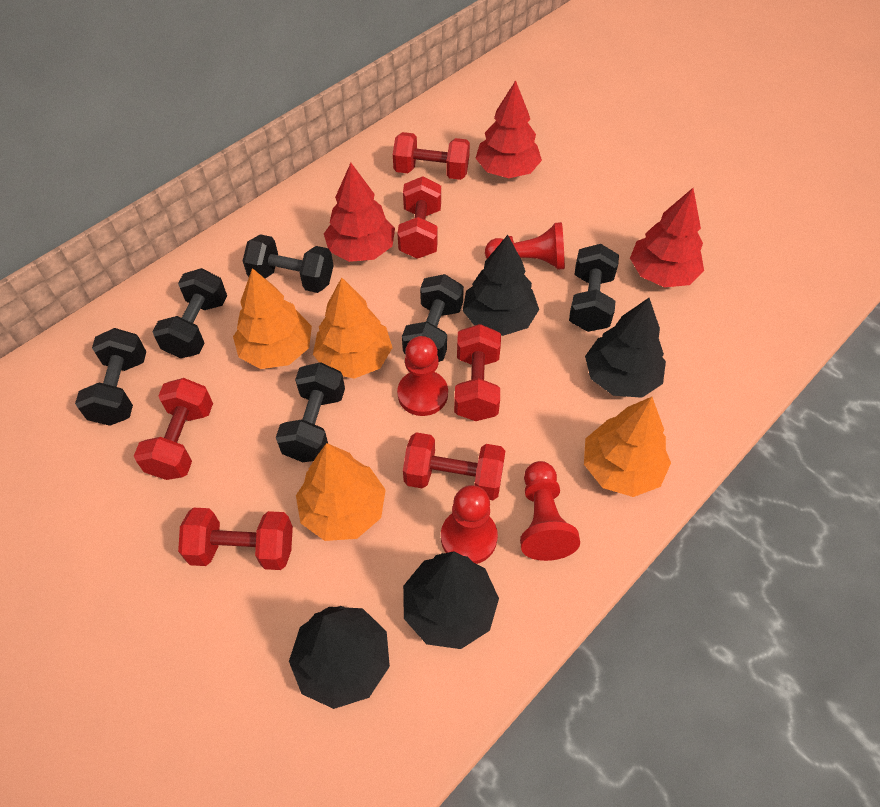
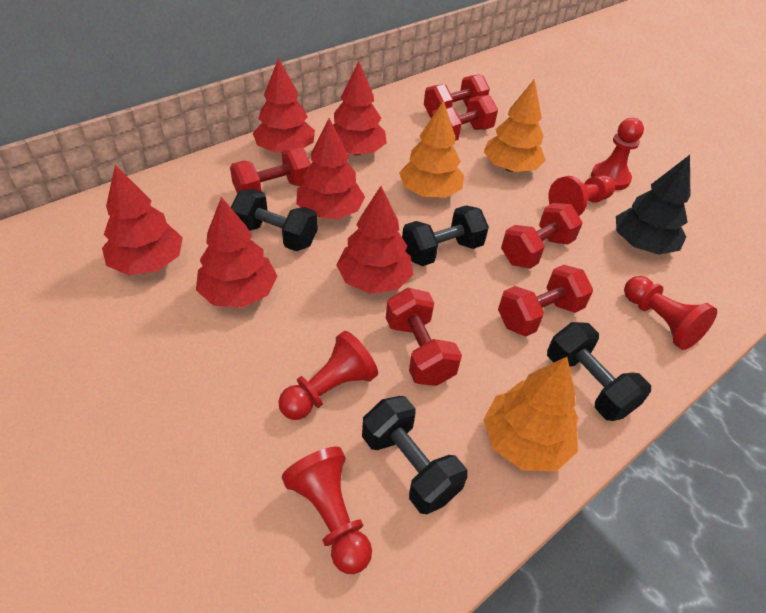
black dumbbell: [75,328,146,426] [152,268,227,358] [243,234,333,293] [276,362,345,462] [402,274,464,362] [569,244,619,332] = 6 -> [231,189,318,251] [362,396,467,514] [402,205,489,266] [547,322,651,421] = 4
black tree: [289,606,390,709] [403,551,499,649] [463,235,539,336] [585,298,666,398] = 4 -> [616,155,690,255] = 1
orange tree: [233,268,312,369] [296,443,386,541] [313,277,393,379] [584,397,671,497] = 4 -> [399,100,464,198] [483,357,579,471] [484,79,546,172] = 3
red pawn: [397,336,448,416] [441,485,498,564] [485,222,565,270] [520,461,580,561] = 4 -> [279,331,378,420] [282,447,372,574] [548,175,615,216] [591,118,644,190] [624,276,717,350] = 5
red tree: [324,163,395,262] [476,80,542,178] [630,188,704,287] = 3 -> [102,165,183,275] [196,197,277,308] [253,58,315,153] [296,118,365,219] [333,61,387,155] [336,186,413,294] = 6

